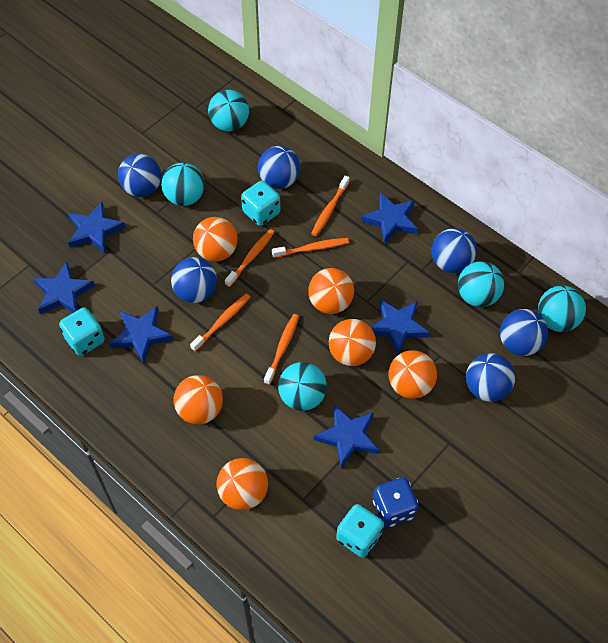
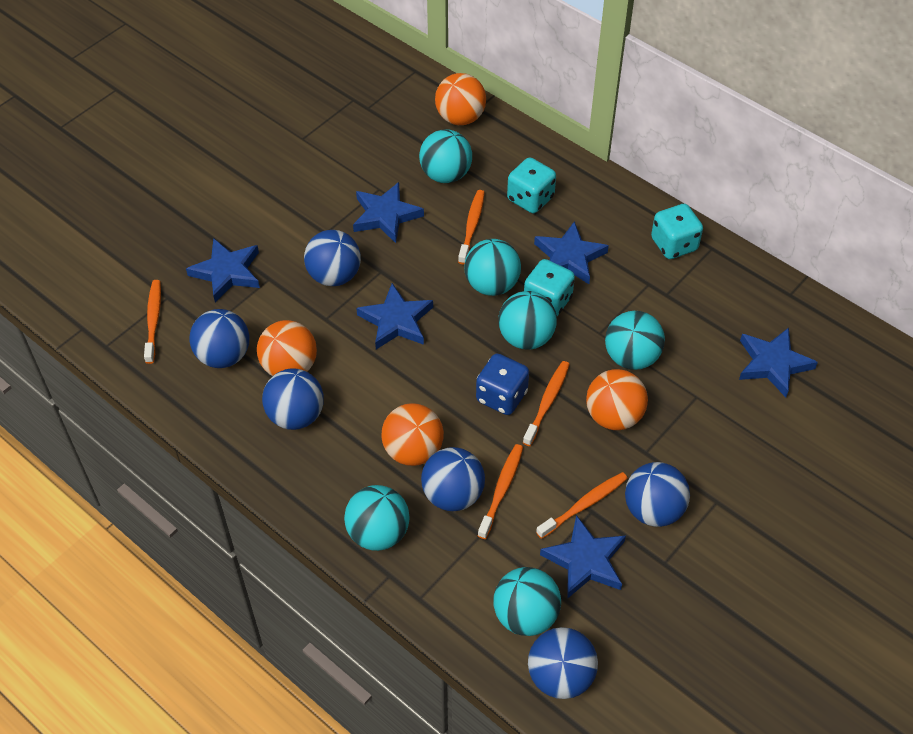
orange ball: [174,375,223,424] [193,217,237,261] [217,458,268,510] [308,268,354,314] [329,319,376,366] [388,351,437,399] = 6 -> [257,320,317,376] [381,403,444,466] [435,73,486,125] [586,369,648,430] = 4
turquoise ball: [161,163,205,206] [208,90,249,131] [278,362,327,411] [458,261,504,307] [538,285,586,332] = 5 -> [344,485,410,551] [419,129,472,183] [464,239,521,296] [493,567,561,636] [498,291,557,350] [605,311,665,370] = 6

